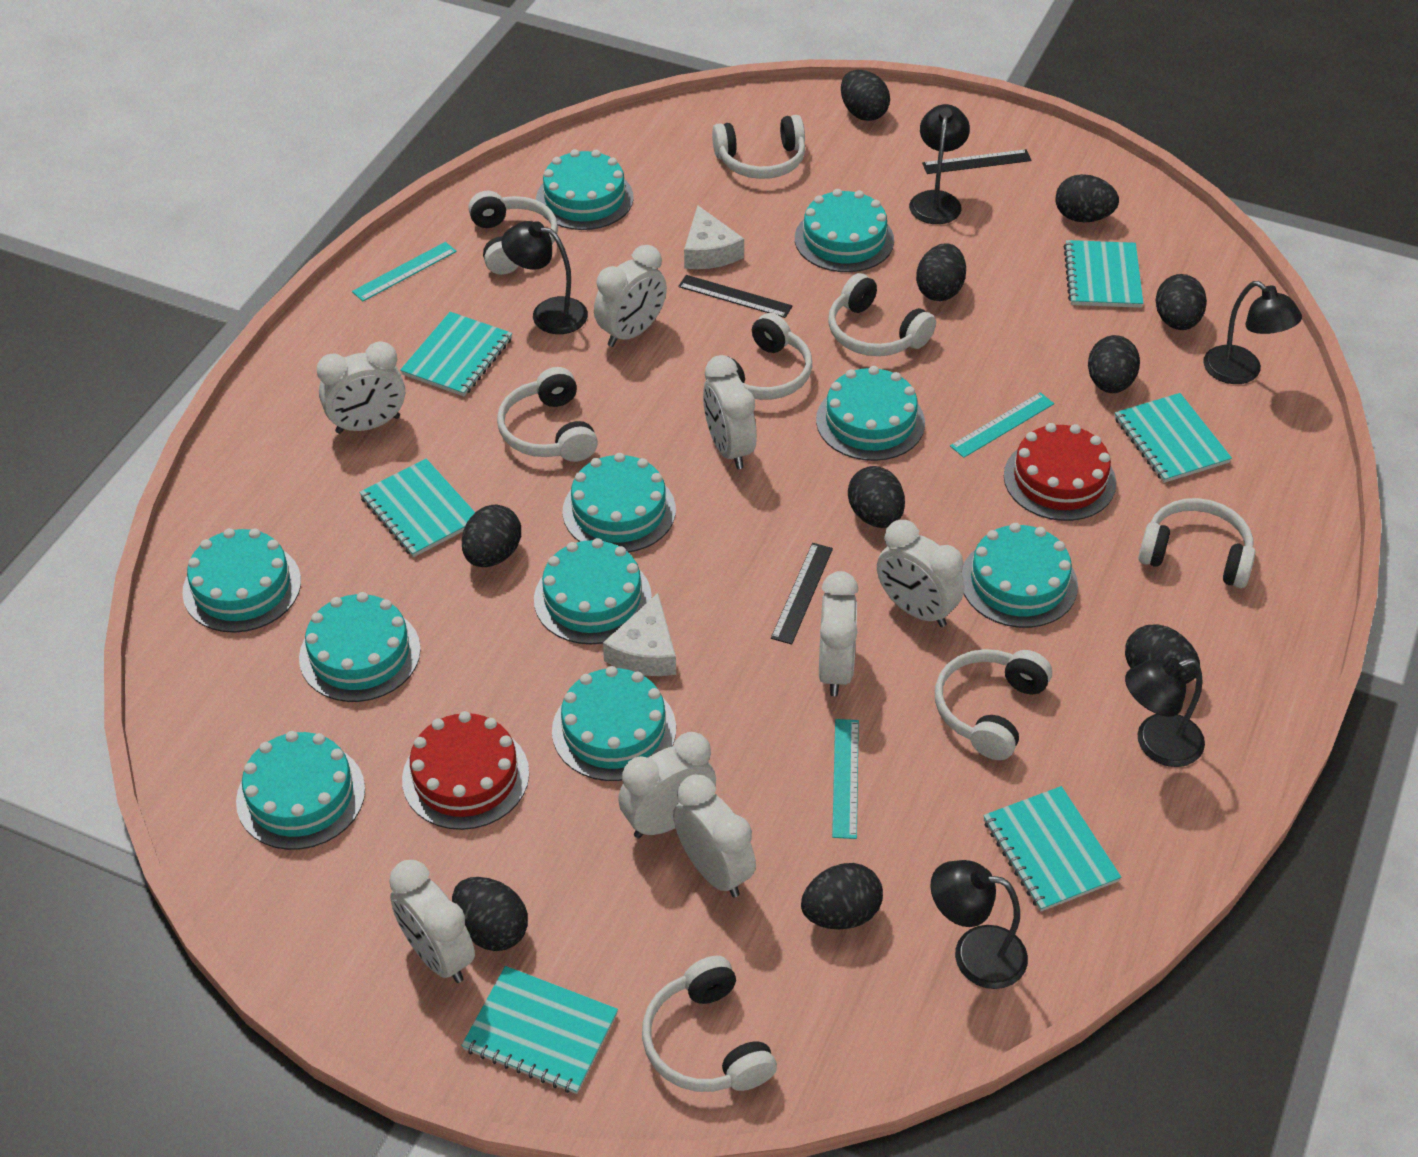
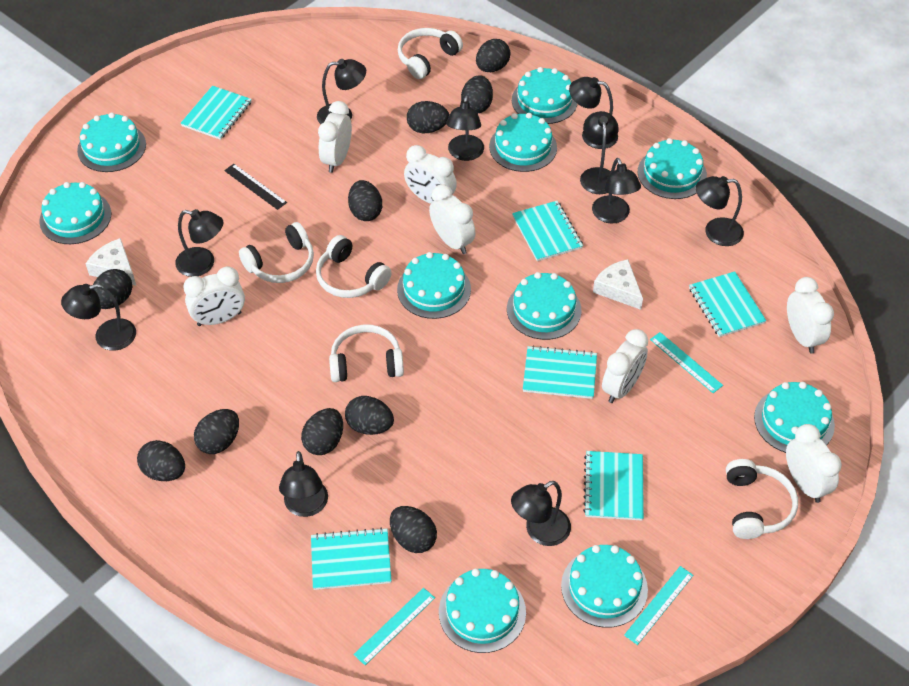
black lamp: [502,221,588,334] [909,104,970,224] [930,860,1028,989] [1125,658,1205,767] [1203,281,1302,384] = 5 -> [61,284,136,351] [175,209,224,277] [279,451,328,517] [317,59,366,124] [446,95,484,161] [511,481,571,546] [569,77,618,149] [580,111,619,194] [592,158,641,224] [696,176,744,246] = 10
black ruler: [678,275,793,318] [771,543,833,645] [922,149,1032,174] = 3 -> [224,164,287,210] = 1
red cake: [402,711,529,830] [1004,423,1116,521] = 2 -> none = 0
white clock: [317,341,405,434] [389,860,475,983] [594,245,667,347] [618,732,716,838] [673,775,756,897] [703,355,757,469] [819,571,859,696] [877,520,964,627] = 8 -> [183,266,245,326] [318,101,352,173] [404,145,457,204] [429,184,476,254] [602,329,648,403] [786,424,842,503] [787,277,834,353] = 7
white headphones: [468,190,558,275] [497,367,598,462] [642,956,777,1092] [705,313,812,400] [712,115,805,179] [828,273,936,356] [935,649,1052,760] [1138,498,1255,588] = 8 -> [239,222,314,283] [316,235,392,298] [329,324,404,382] [398,28,463,79] [726,459,798,539] = 5

